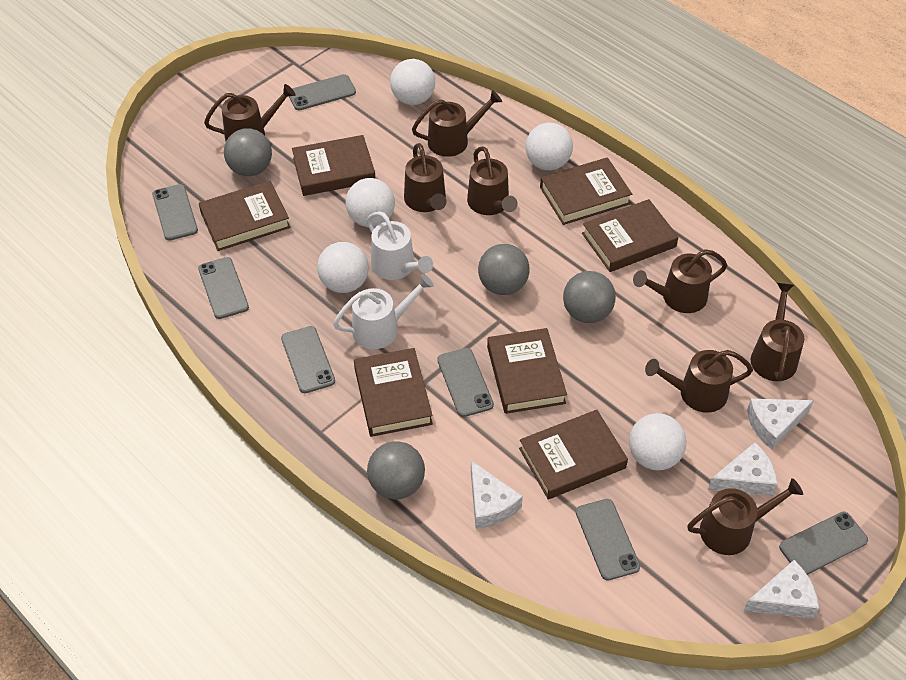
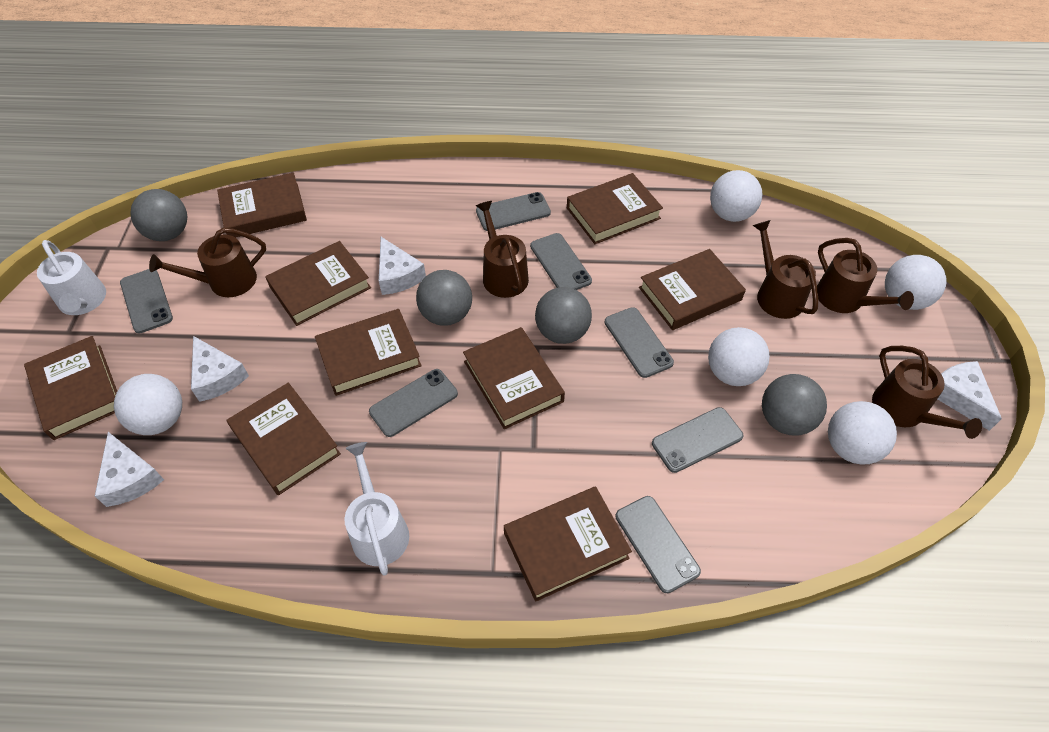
brown book: [199,181,290,251] [292,135,375,196] [354,348,433,437] [487,328,567,414] [519,410,628,499] [540,157,632,225] [582,199,678,272] = 7 -> [24,336,117,440] [217,173,307,237] [227,383,341,495] [265,241,371,326] [315,309,422,396] [463,327,565,429] [504,486,632,602] [567,173,663,244] [639,249,746,330] = 9
brown watering can: [204,84,296,141] [404,143,446,212] [412,90,502,157] [467,146,518,215] [633,249,727,313] [645,350,753,413] [688,478,803,555] [751,283,804,381] = 8 -> [149,228,266,297] [476,201,529,298] [753,220,818,319] [817,238,914,313] [872,346,982,439] = 5

